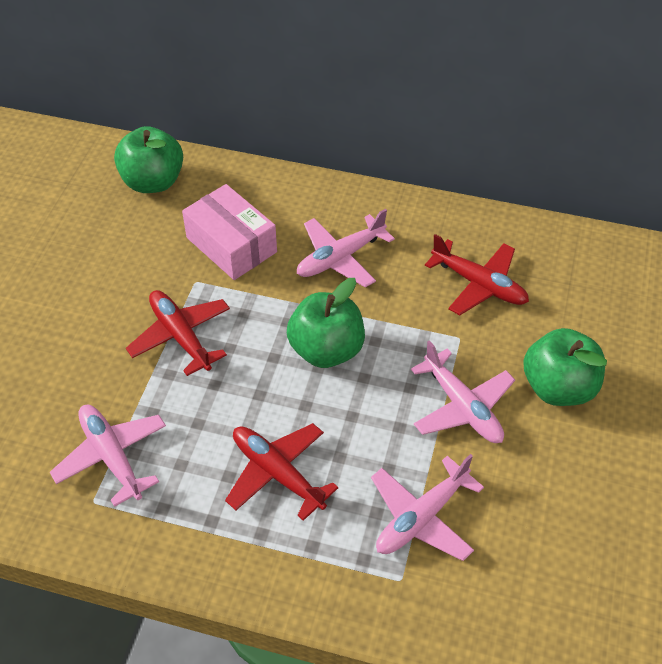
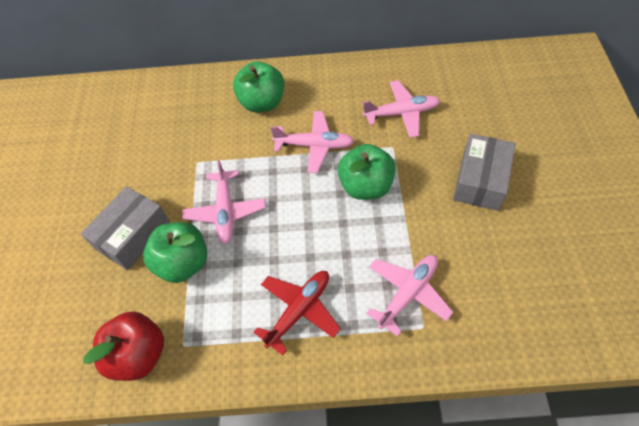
grey box: none = 0 -> [81,186,170,270] [453,134,516,211] = 2
pink box: [182,184,277,280] = 1 -> none = 0
red apple: none = 0 -> [83,311,164,381] = 1
red plane: [126,290,230,376] [225,423,338,521] [425,234,529,315] = 3 -> [254,271,341,355] = 1

